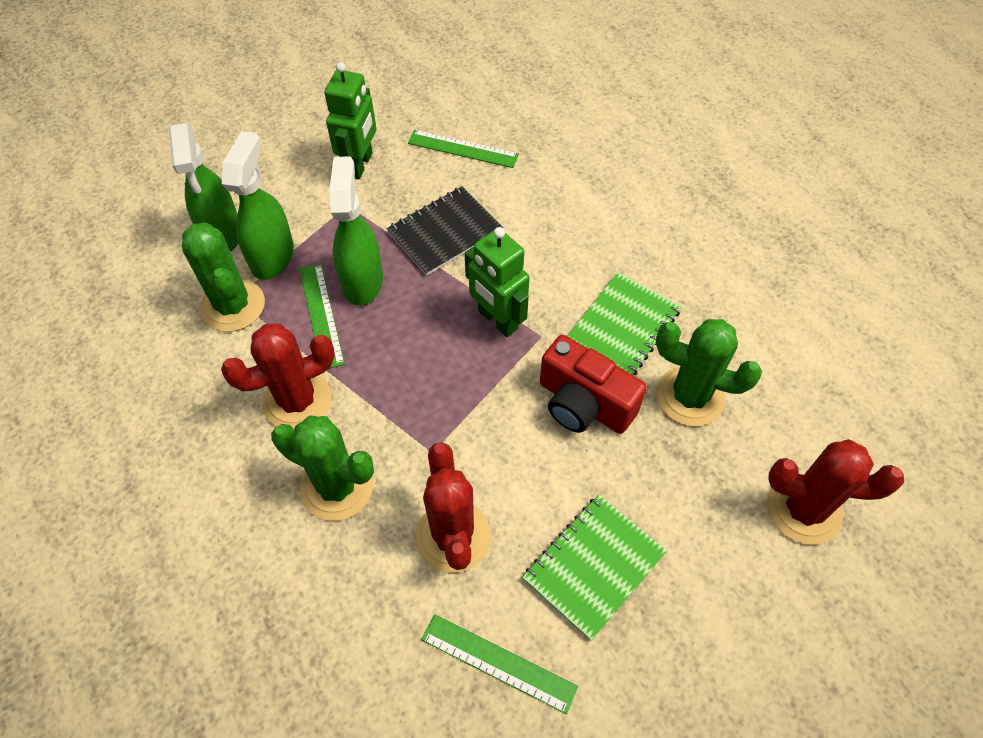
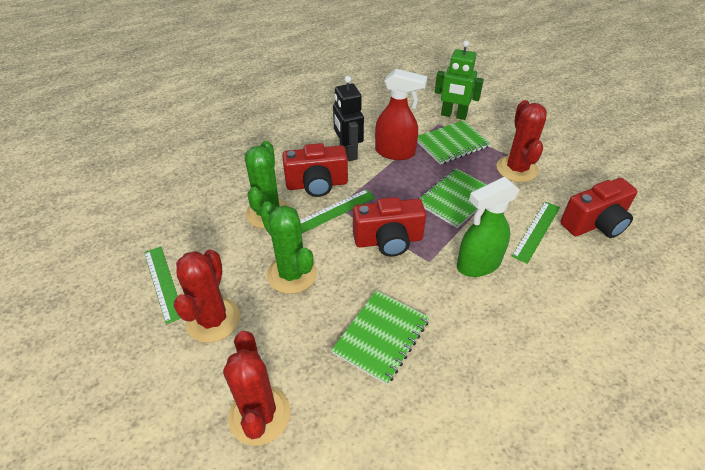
black notebook: [386,186,503,276] = 1 -> none = 0
black robot: none = 0 -> [333,76,364,161] = 1
green cactus: [182,222,265,332] [271,416,374,521] [656,319,762,426] = 3 -> [245,141,290,229] [260,202,317,294] = 2
green notebook: [522,495,667,641] [567,272,681,375] = 2 -> [331,290,429,385] [417,120,491,165] [418,168,487,228] = 3
green robot: [324,62,377,179] [465,227,530,337] = 2 -> [435,40,484,120] = 1
green spray bottle: [168,123,239,252] [222,131,294,280] [329,156,383,305] = 3 -> [457,177,520,277] = 1
red camera: [540,335,647,434] = 1 -> [282,143,348,197] [353,197,426,257] [560,178,638,238] = 3
red spray bottle: none = 0 -> [375,69,428,160] = 1

